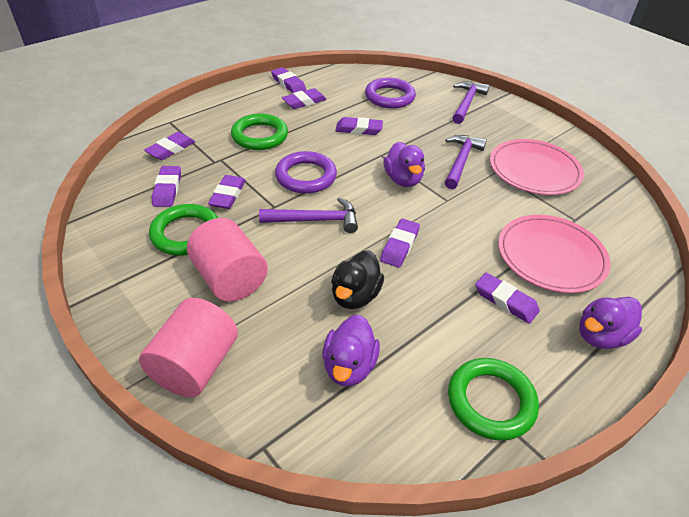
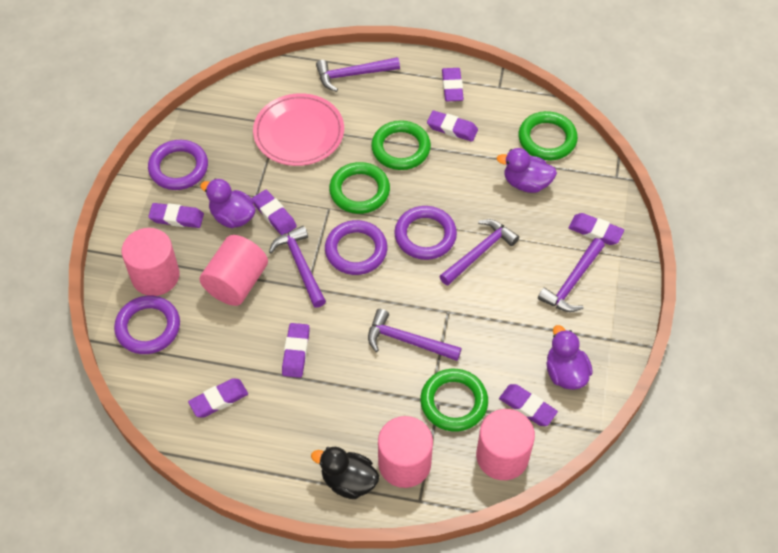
green ring: [149,204,218,256] [231,113,288,150] [448,358,539,441] = 3 -> [329,162,390,214] [371,120,431,170] [420,369,488,432] [519,111,578,160] = 4
pink cylinder: [139,298,238,398] [187,218,268,302] = 2 -> [122,228,180,296] [199,235,268,306] [378,416,433,488] [476,409,535,480] = 4
pink plate: [490,139,584,195] [498,215,611,293] = 2 -> [253,93,344,166] = 1
purple hammer: [259,198,358,233] [445,135,487,189] [453,81,489,124] = 3 -> [269,226,326,308] [316,57,400,92] [368,309,462,361] [440,219,519,286] [538,238,605,312] = 5
purple ring: [275,151,337,194] [365,77,416,109] = 2 -> [114,296,180,354] [148,140,208,190] [325,220,387,275] [394,206,457,260] = 4

